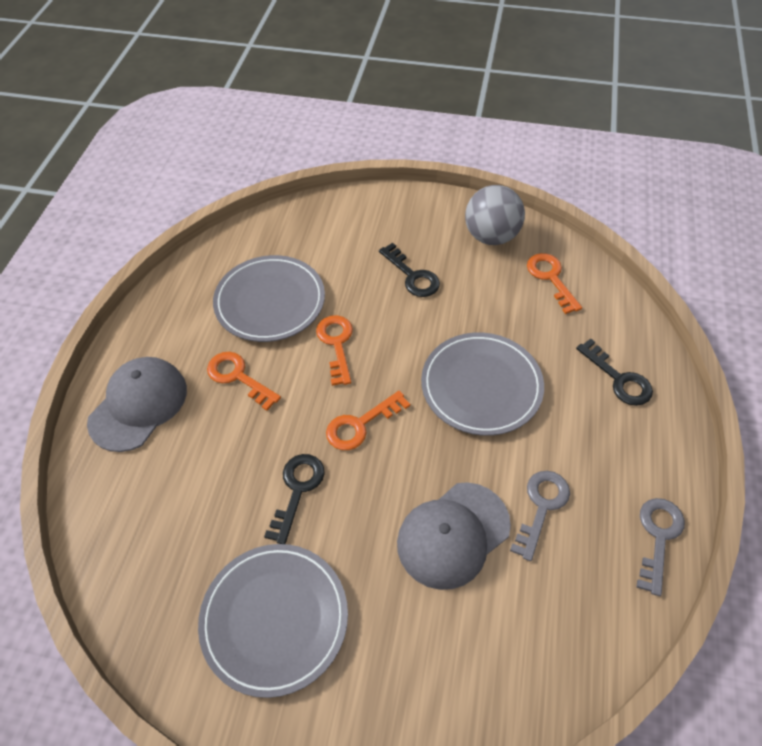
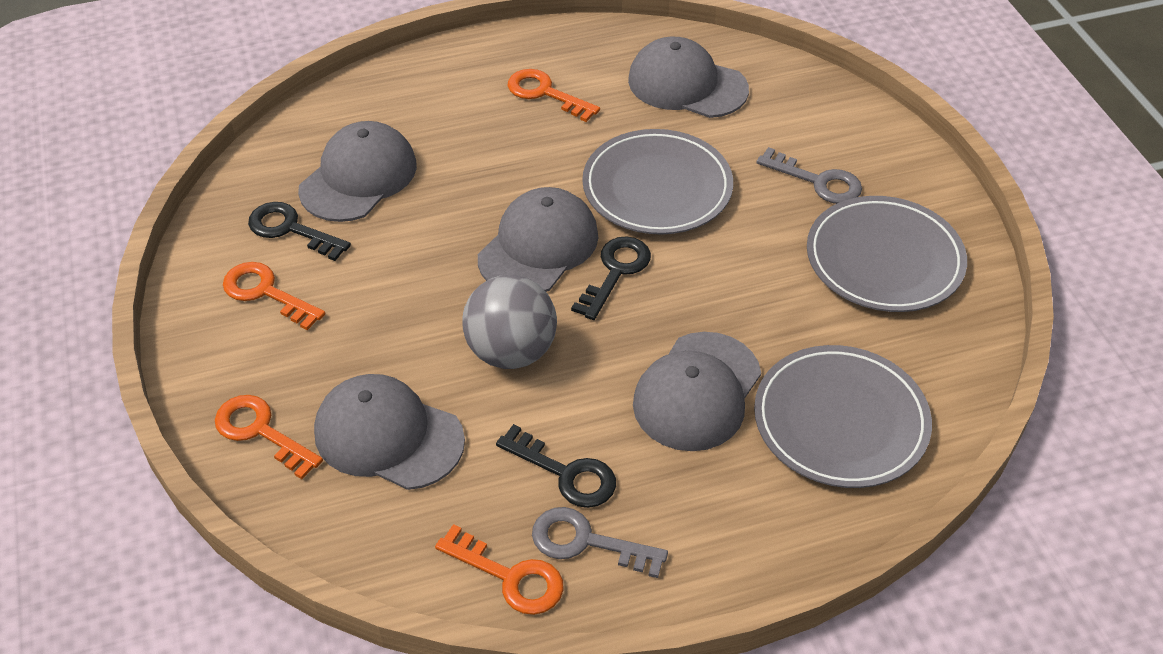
grey cap: [87,357,187,452] [397,482,511,590] = 2 -> [298,121,417,222] [314,374,465,490] [478,187,598,292] [628,36,749,118] [633,332,761,451] = 5

